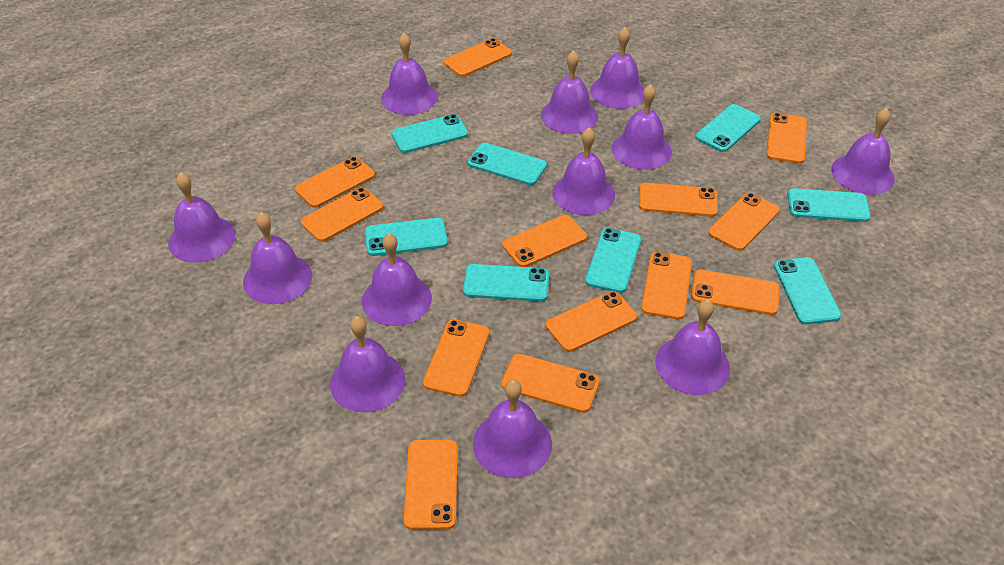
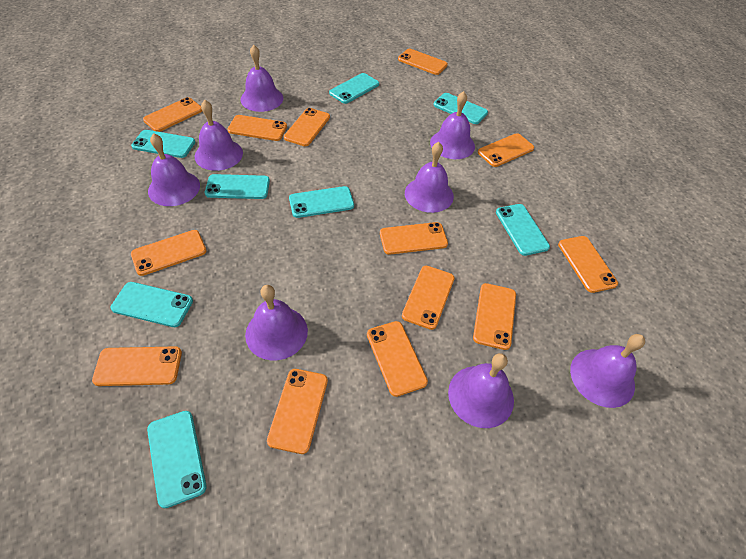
purple bell: [168,173,235,263] [243,212,312,304] [330,316,406,412] [362,233,432,326] [381,33,438,115] [473,380,552,478] [541,50,598,134] [552,128,615,215] [590,27,645,109] [612,84,672,170] [655,299,730,395] [831,108,895,195] = 12 -> [148,133,200,206] [195,100,243,171] [241,45,283,112] [245,285,308,360] [405,142,454,213] [430,91,475,159] [448,353,514,428] [570,334,645,408] = 8

